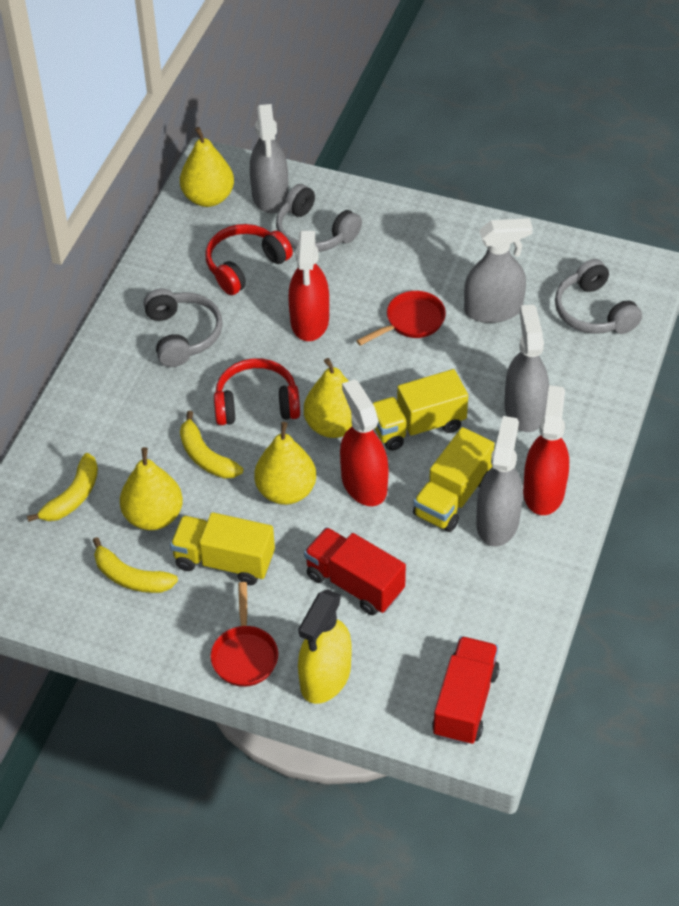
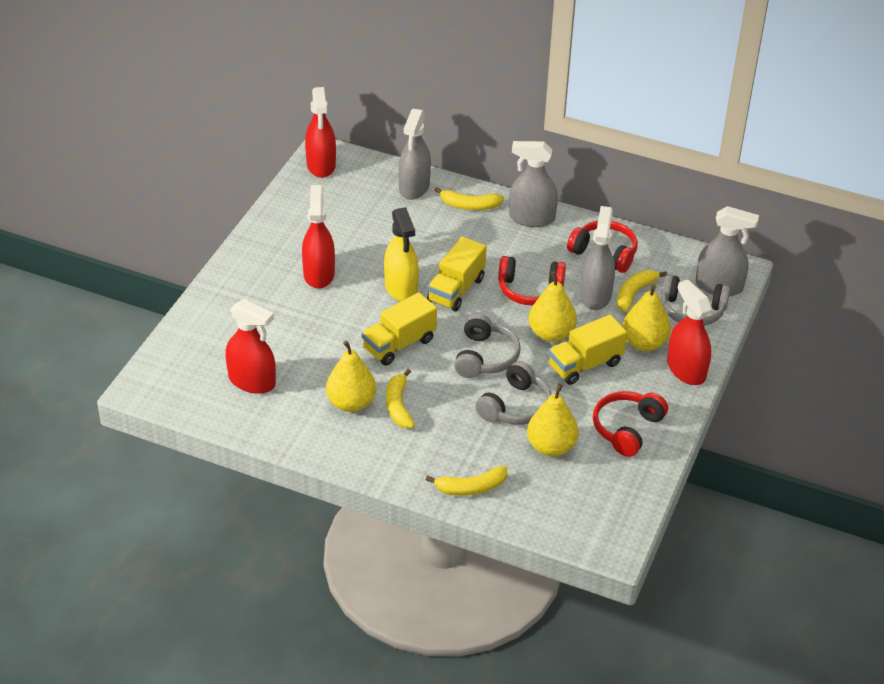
red headphones: [205,224,293,295] [214,358,300,425] = 2 -> [498,256,566,305] [567,221,638,273] [593,391,668,457] = 3
red pan: [210,582,278,687] [356,291,446,346] = 2 -> none = 0
red spray bottle: [289,231,329,341] [340,379,388,506] [523,385,569,515] = 3 -> [225,299,276,394] [302,185,335,289] [305,87,336,178] [667,279,712,385] = 4
red truck: [304,527,406,615] [432,636,499,745] = 2 -> none = 0
yellow banana: [27,453,98,522] [92,537,178,593] [180,411,243,479] = 3 -> [386,369,415,428] [426,466,507,496] [435,187,504,210] [617,270,667,312] = 4

